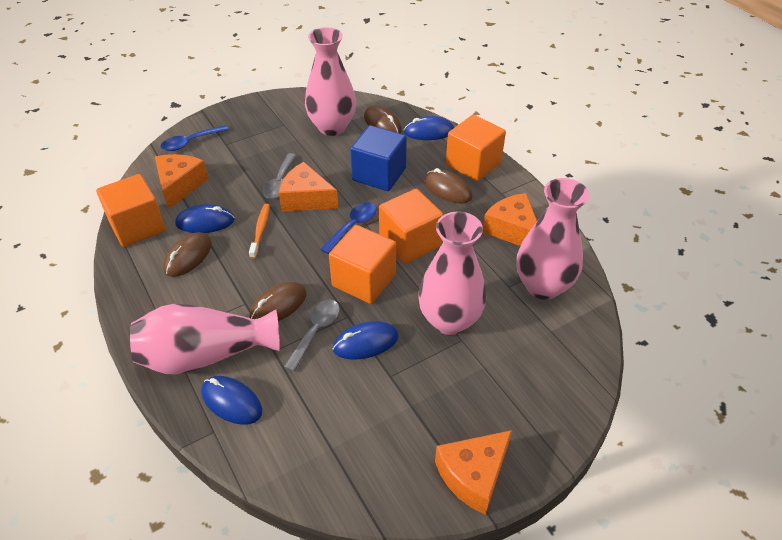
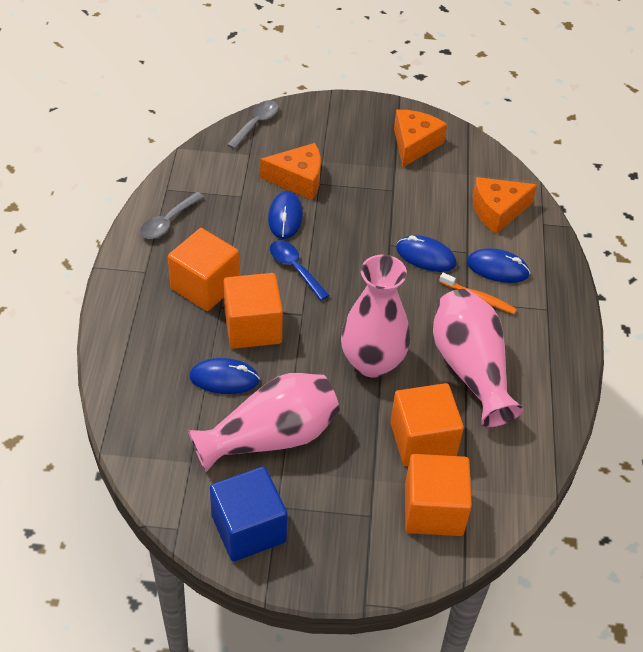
blue spoon: [160,125,228,151] [320,202,376,254] = 2 -> [270,240,329,301] = 1
brown mouse: [163,232,212,277] [250,282,306,321] [364,105,402,133] [425,168,472,203] = 4 -> none = 0
orange cheese: [155,154,209,209] [279,162,338,212] [435,430,512,515] [483,193,537,246] = 4 -> [260,143,321,200] [394,110,447,167] [473,177,537,234] = 3
pink vase: [130,304,280,375] [305,27,356,136] [418,212,487,335] [517,178,589,300] = 4 -> [188,373,340,472] [341,255,410,377] [433,289,523,427] = 3

